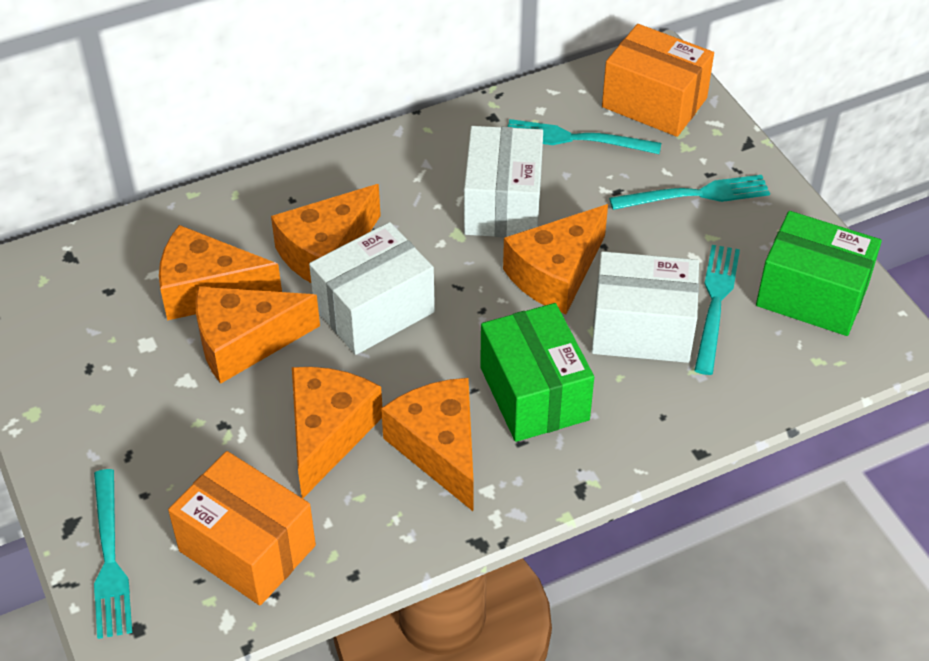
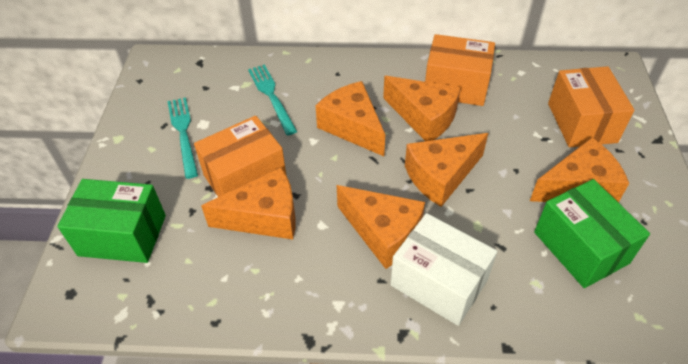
orange box: [168,451,316,605] [602,24,714,137] = 2 -> [194,116,286,197] [425,34,495,106] [548,66,635,147] = 3
turquoise fork: [94,469,132,639] [508,119,661,154] [609,175,770,210] [694,245,740,375] = 4 -> [168,97,198,179] [248,65,297,135] = 2
white box: [309,222,435,355] [464,126,543,237] [592,251,699,363] = 3 -> [390,213,497,326] = 1

